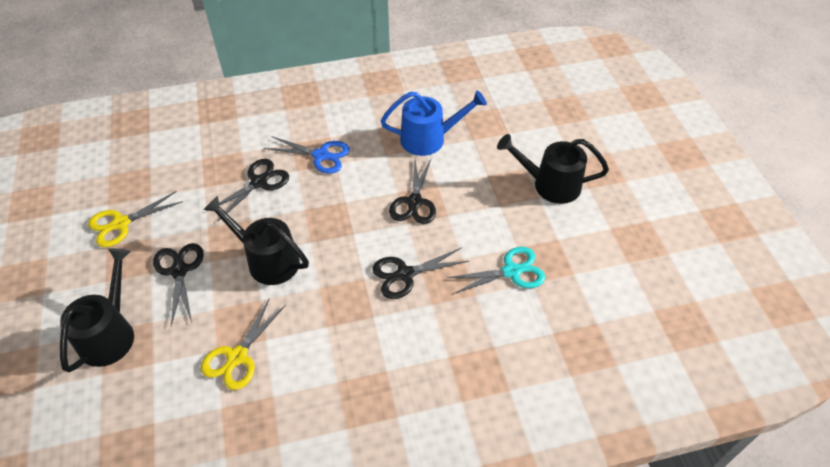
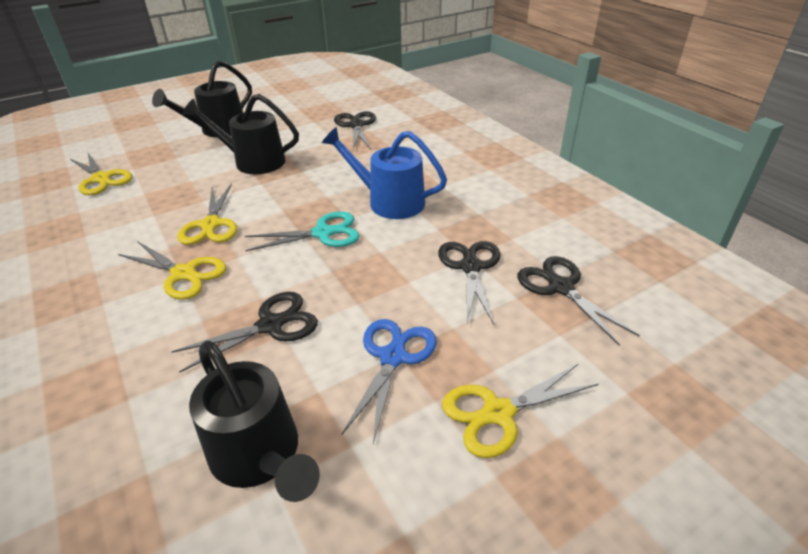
yellow scissors: [88,191,183,247] [201,298,286,390] = 2 -> [70,151,132,195] [118,241,227,300] [177,183,237,245] [442,363,599,458] = 4

